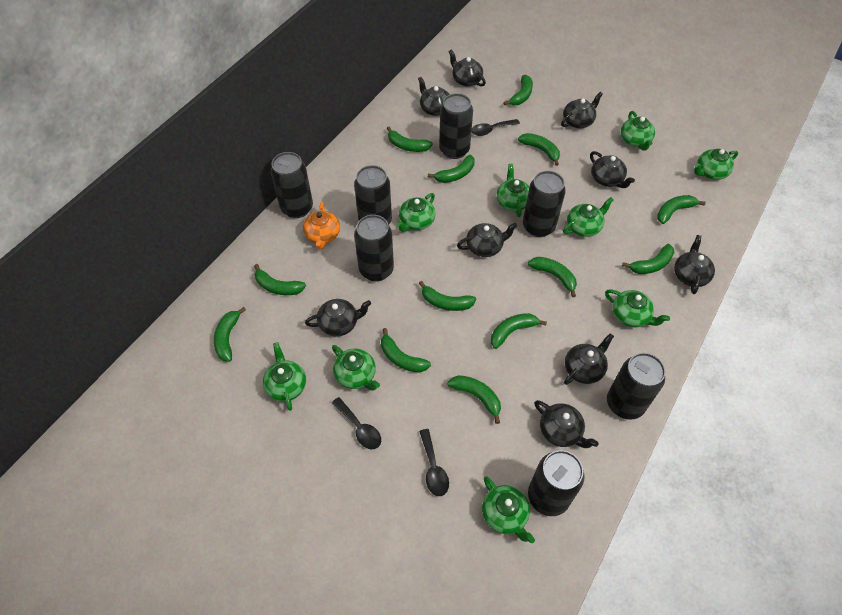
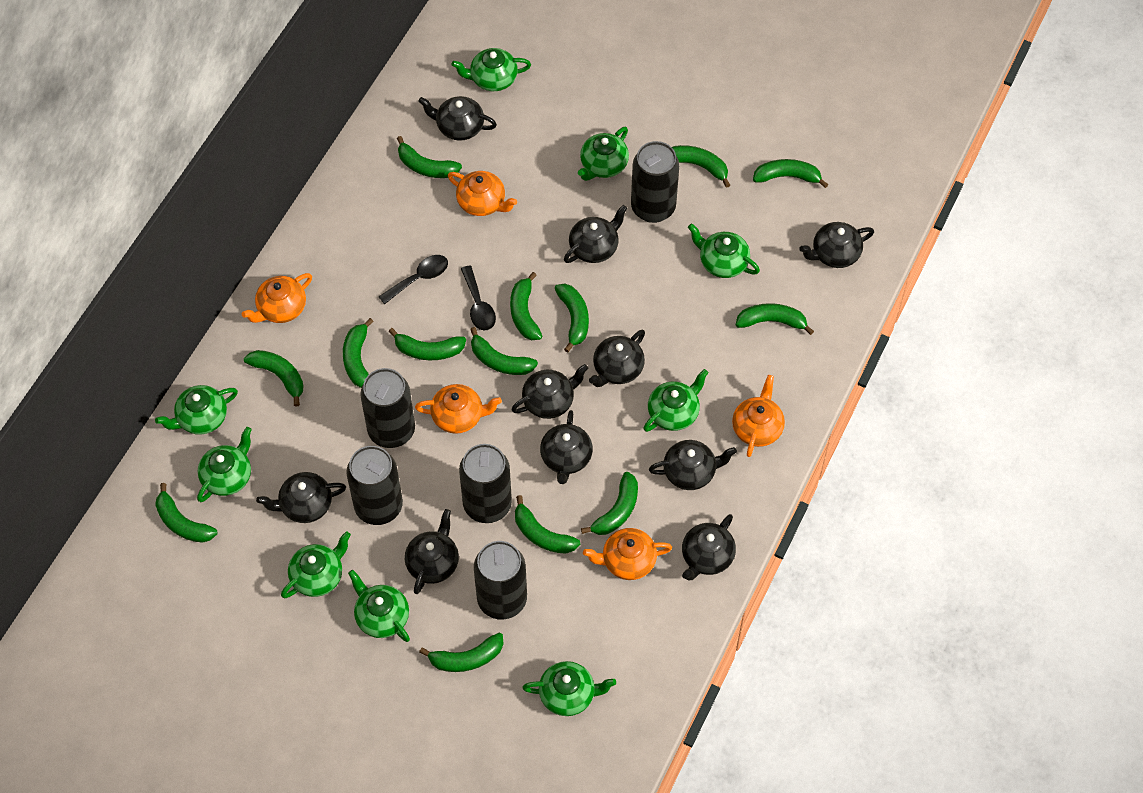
black can: [271,152,313,218] [354,165,392,225] [354,215,394,281] [439,93,473,159] [523,171,566,237] [528,450,585,516] [607,353,666,420] = 7 -> [346,446,403,525] [360,368,415,448] [459,444,512,523] [474,541,527,620] [631,141,679,223] = 5
black spoon: [332,397,381,449] [419,429,449,496] [471,119,520,136] = 3 -> [379,255,448,304] [461,266,496,330] = 2
black teapot: [305,299,371,337] [418,77,450,116] [449,50,486,87] [457,223,518,257] [534,400,599,448] [561,92,603,128] [564,333,614,385] [590,151,635,188] [674,235,715,294] = 9 -> [256,472,346,523] [405,509,459,594] [418,96,497,141] [512,364,588,419] [540,410,593,484] [564,205,627,263] [589,330,645,387] [649,440,737,490] [682,514,736,580] [799,222,874,268] = 10
green banana: [214,307,246,362] [254,264,306,295] [381,328,431,373] [387,127,433,152] [419,281,476,311] [428,155,475,183] [447,375,501,424] [491,313,547,349] [503,75,533,105] [518,133,560,166] [528,257,577,297] [622,244,674,274] [657,195,706,224] = 13 -> [155,483,218,543] [244,350,304,407] [343,318,374,388] [388,328,466,360] [397,136,462,178] [419,633,504,672] [470,327,538,375] [510,272,542,340] [515,495,580,554] [554,284,589,352] [581,472,638,535] [672,145,730,188] [736,303,814,335] [753,159,828,188] = 14
orange teapot: [303,202,340,250] = 1 -> [242,273,312,323] [415,384,502,434] [448,171,517,216] [583,528,672,580] [732,375,785,457] = 5

